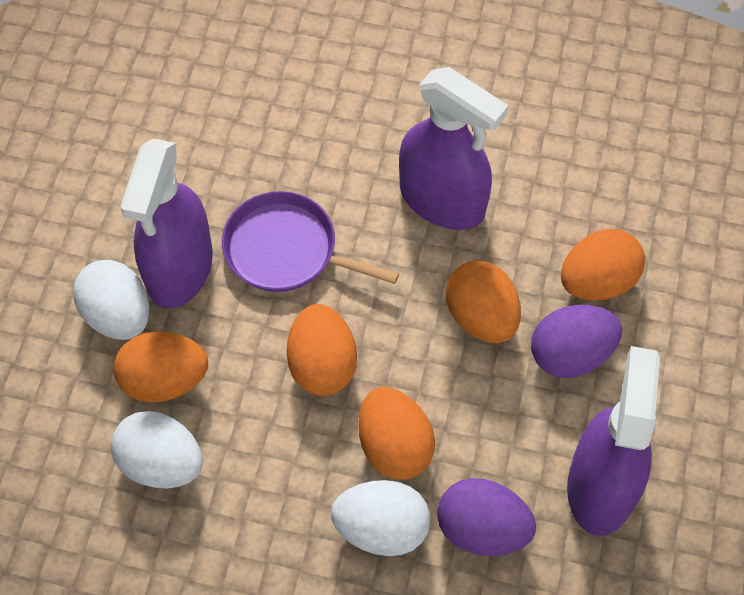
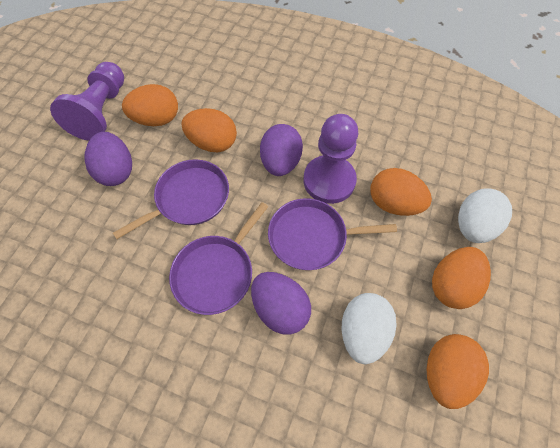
purple egg: [437,478,536,556] [531,305,622,378] = 2 -> [84,132,132,186] [251,272,311,335] [260,124,303,176] = 3
purple pan: [222,191,399,292] = 1 -> [113,159,229,239] [169,202,268,315] [268,198,397,270] = 3
purple pawn: none = 0 -> [50,62,124,141] [304,114,358,204] = 2
purple spray bottle: [120,139,213,308] [399,67,508,230] [567,346,660,536] = 3 -> none = 0
white egg: [74,260,149,340] [111,411,203,489] [331,480,430,556] = 3 -> [342,293,396,364] [458,188,512,243] = 2

